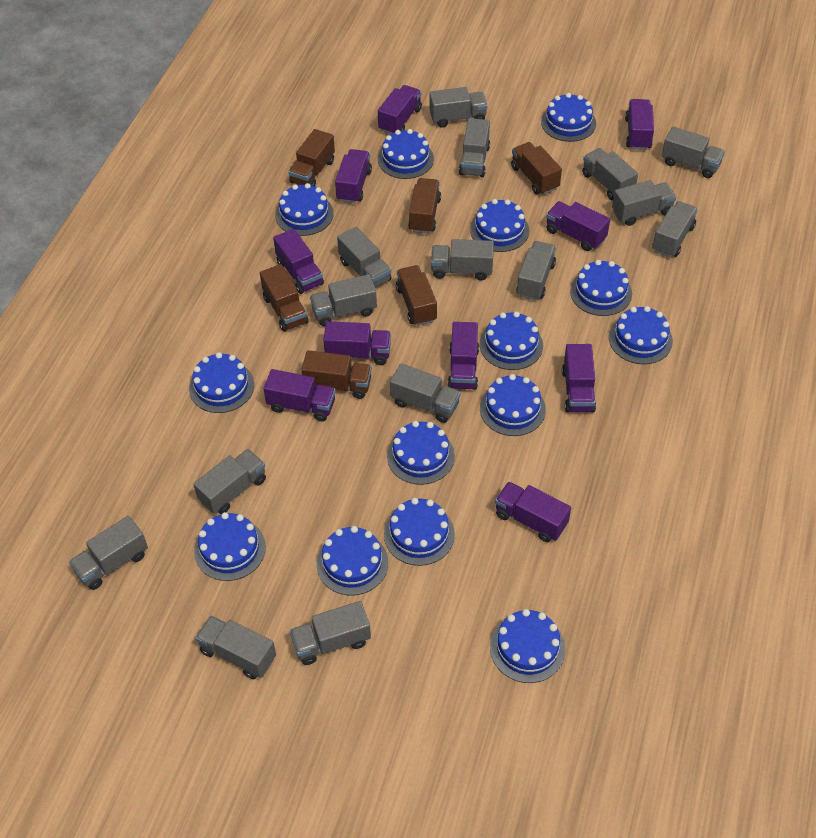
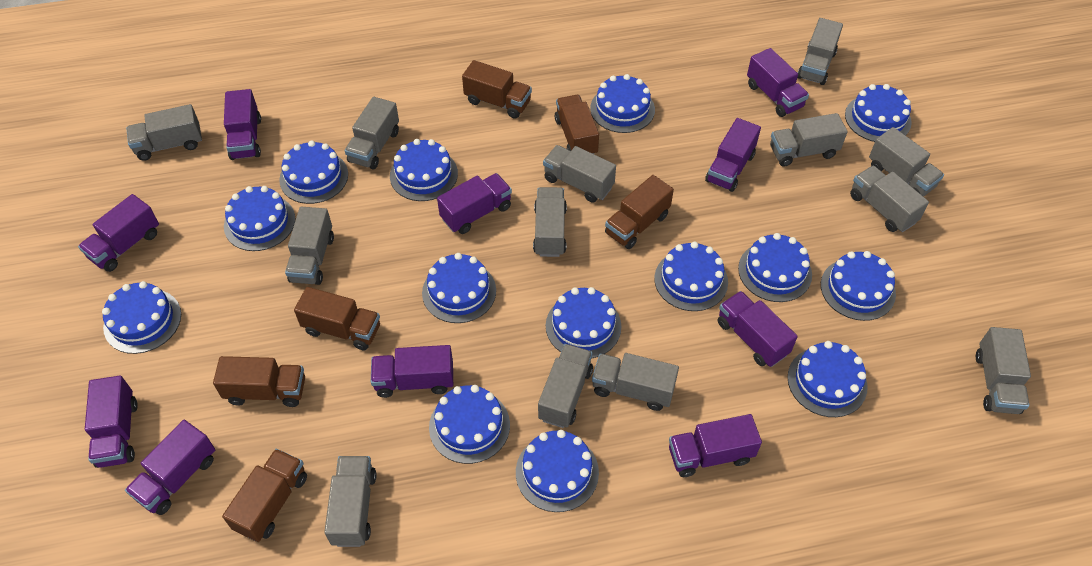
grey truck: [69,516,148,590] [193,449,266,514] [195,616,276,679] [290,601,371,665] [310,274,377,326] [337,227,391,288] [390,363,461,423] [429,87,488,128] [431,239,494,280] [459,118,490,177] [516,241,556,300] [582,148,638,200] [612,180,676,226] [652,201,698,257] [662,127,725,178] = 15 -> [126,104,202,161] [285,207,334,285] [324,456,377,547] [344,97,399,169] [533,187,567,257] [538,344,593,428] [543,145,616,203] [592,353,679,411] [770,113,848,167] [797,18,843,85] [850,166,929,232] [869,127,944,196] [976,327,1031,414] = 13

